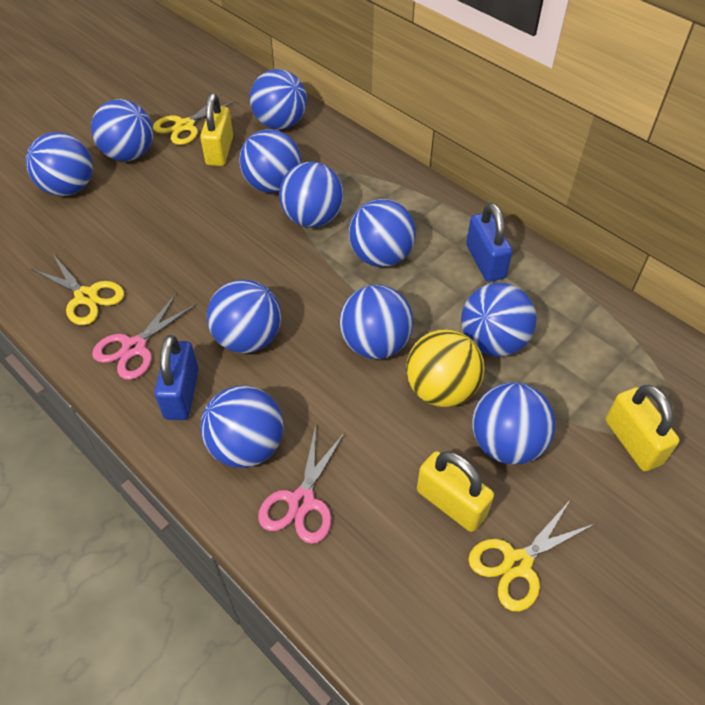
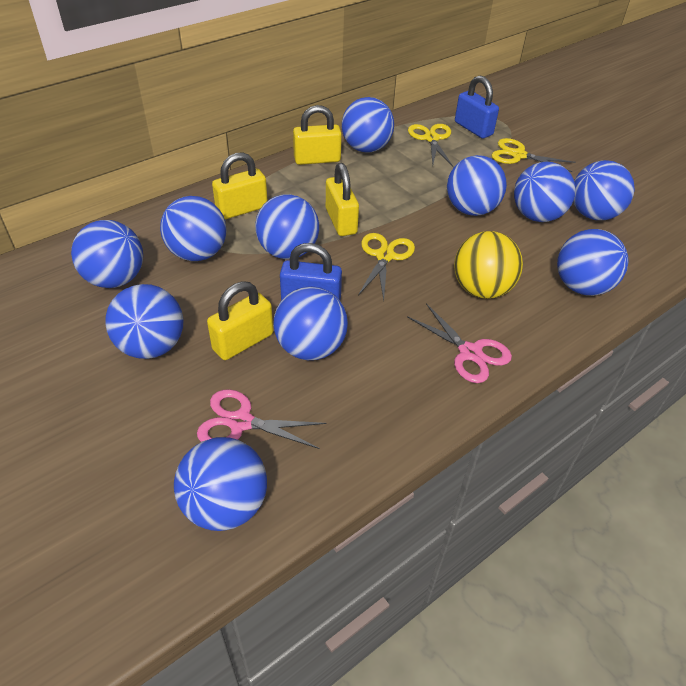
yellow padlock: [200,93,233,166] [417,451,494,532] [606,385,680,471] = 3 -> [207,281,273,360] [212,152,268,219] [293,105,342,165] [326,163,359,236] = 4

